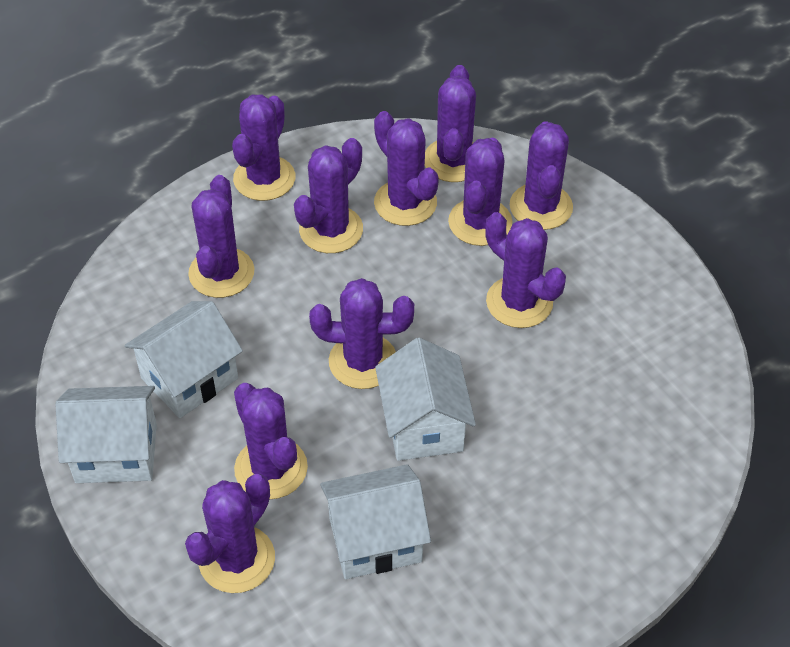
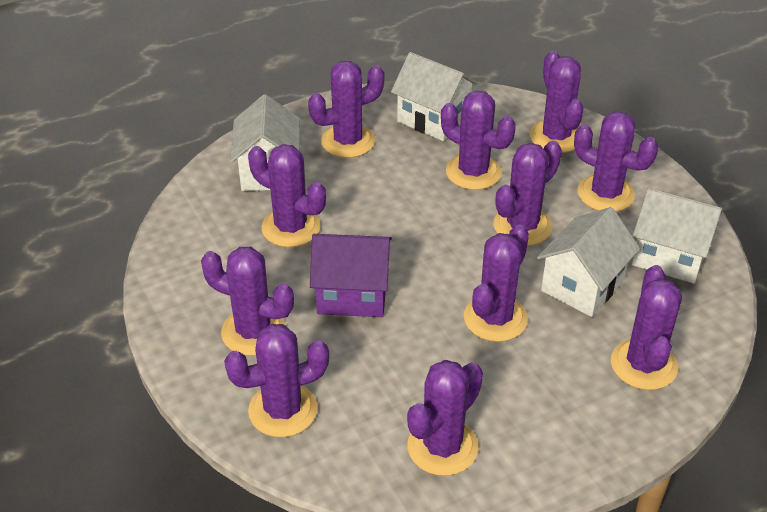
purple house: none = 0 -> [310,234,392,317] = 1

